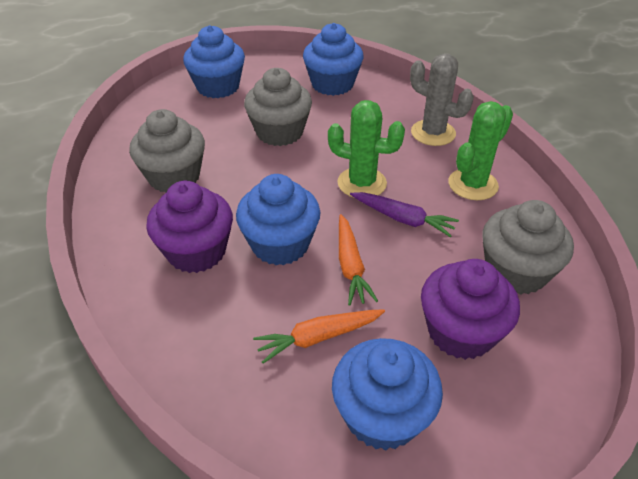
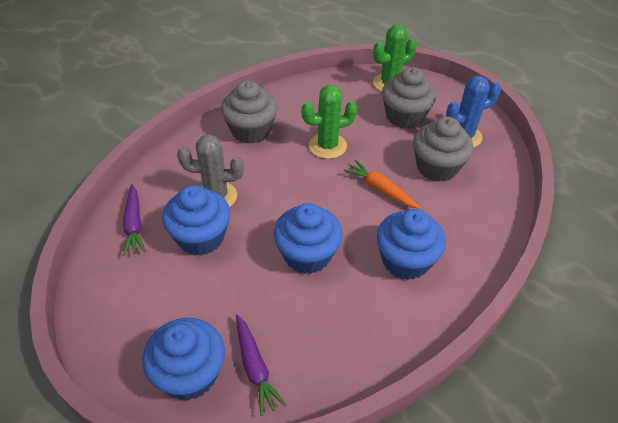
blue cactus: none = 0 -> [446,76,501,148] = 1
orange carrot: [253,309,385,364] [339,214,378,306] = 2 -> [344,160,420,209] = 1
purple carrot: [350,192,459,237] = 1 -> [123,184,146,256] [236,314,286,416] = 2
purple cupcake: [146,181,233,273] [421,259,520,360] = 2 -> none = 0

